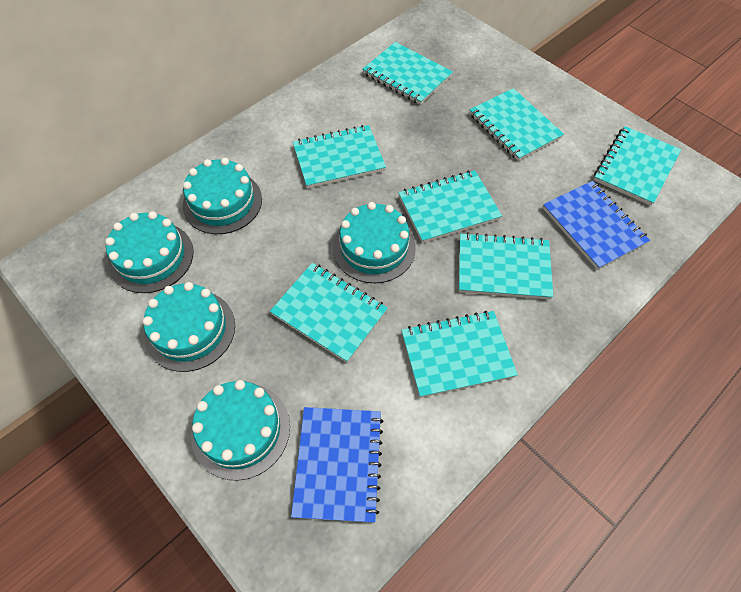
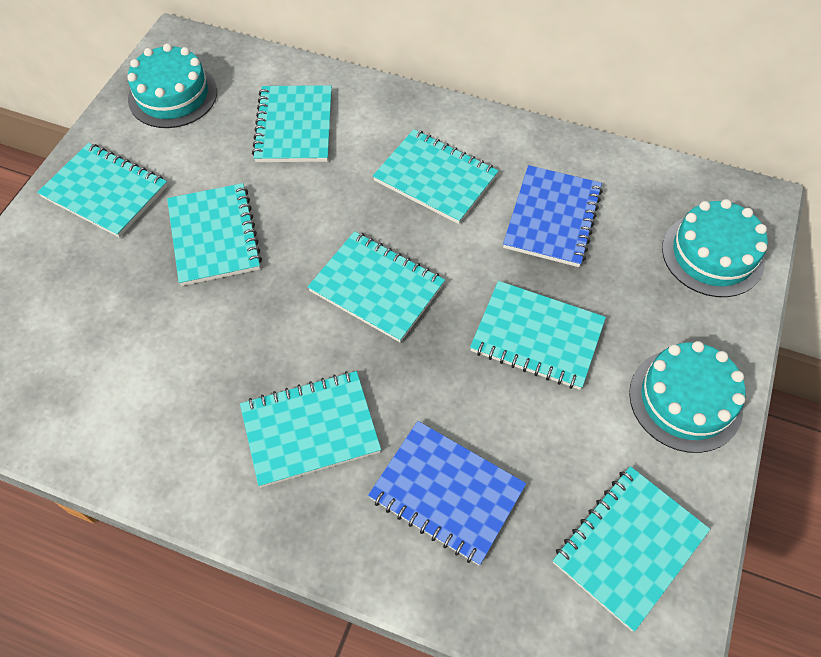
turquoise cake: [105,211,193,293] [142,282,235,372] [183,158,262,234] [191,380,290,481] [333,202,416,283] = 5 -> [127,43,217,128] [629,341,745,453] [662,199,768,297] = 3

